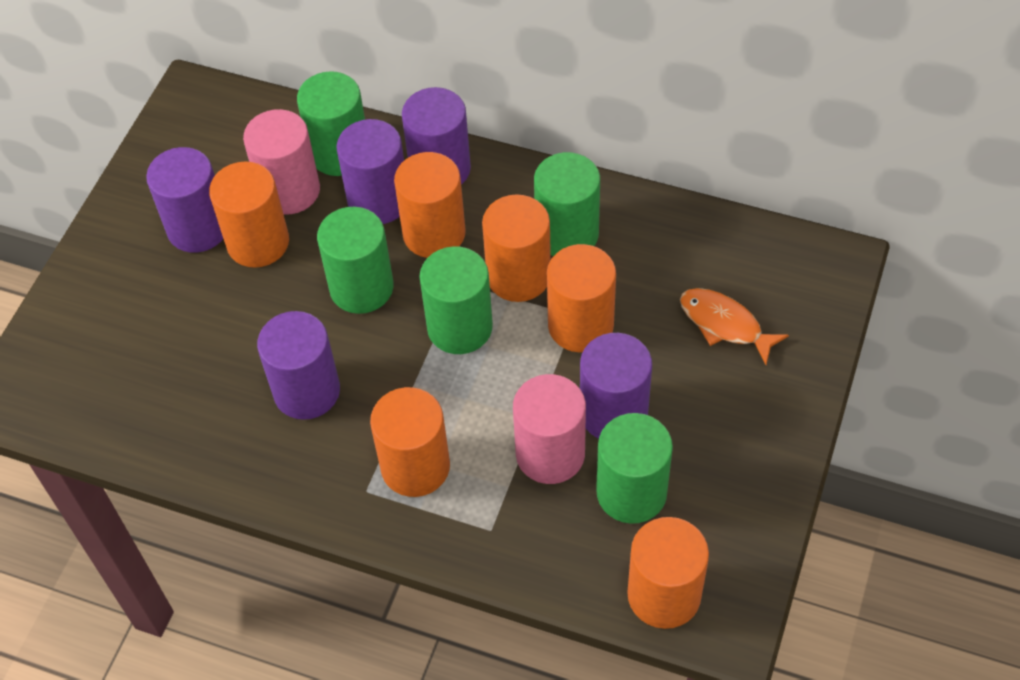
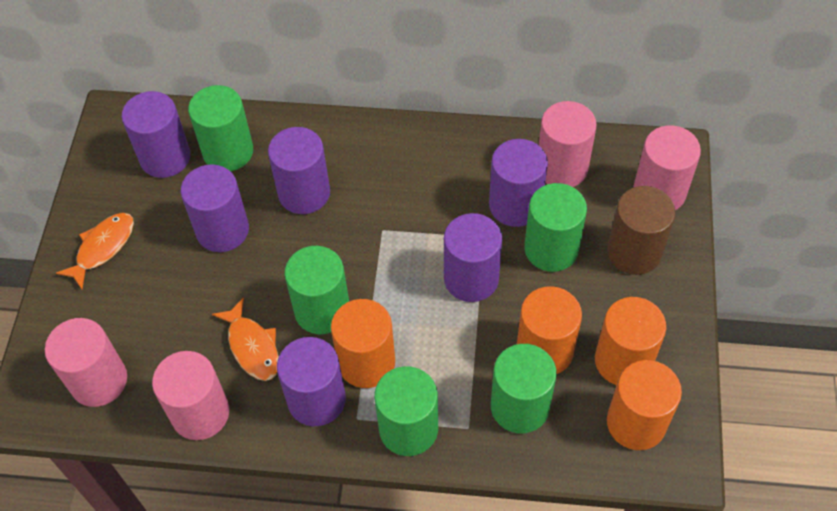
brown cylinder: none = 0 -> [607,186,676,275] = 1
orange cylinder: [209,161,289,268] [370,387,450,497] [394,152,466,258] [482,194,551,302] [547,244,616,352] [627,517,709,629] = 6 -> [331,299,395,388] [517,286,582,374] [595,297,666,385] [607,360,682,450] = 4
orange fish: [680,288,789,365] = 1 -> [56,213,134,289] [212,297,279,381] = 2
pink cylinder: [243,109,320,214] [513,374,586,484] = 2 -> [45,318,127,407] [152,351,229,440] [539,101,597,187] [633,125,701,210] = 4
purple cylinder: [146,147,223,253] [257,311,340,420] [336,119,404,224] [402,87,471,185] [580,333,652,439] = 5 -> [122,91,191,178] [181,164,249,252] [268,127,330,214] [277,337,346,426] [444,213,502,302] [489,139,548,227] = 6

